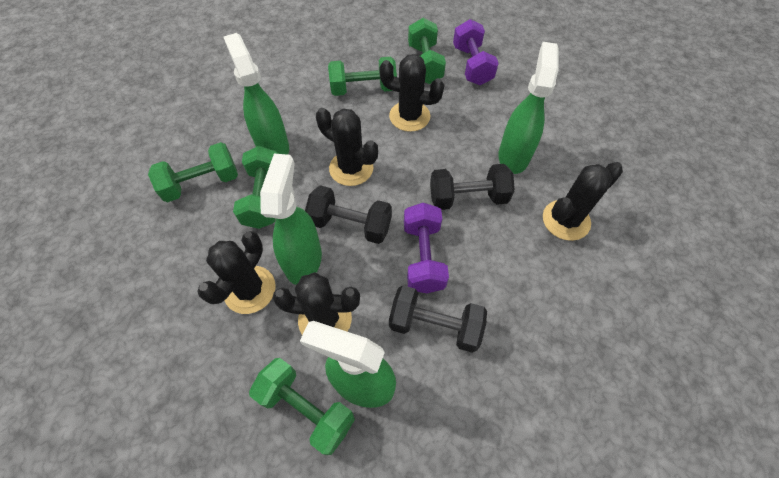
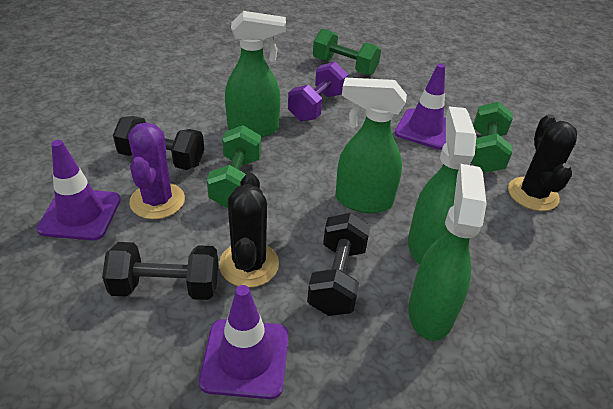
black cactus: [197,231,276,314] [273,272,360,335] [316,108,378,186] [379,54,444,132] [543,162,623,241] = 5 -> [219,173,279,288] [508,114,577,211] = 2
green dumbbell: [148,142,238,202] [233,146,278,229] [249,358,355,455] [328,57,397,96] [408,18,446,84] = 5 -> [207,125,261,208] [313,29,381,75] [471,102,513,173] = 3
purple cactus: none = 0 -> [128,122,185,219] = 1
purple dumbbell: [404,203,449,293] [453,19,499,85] = 2 -> [288,62,348,122] = 1
purple traffic cone: none = 0 -> [36,140,121,240] [199,285,289,399] [394,64,446,150] = 3

